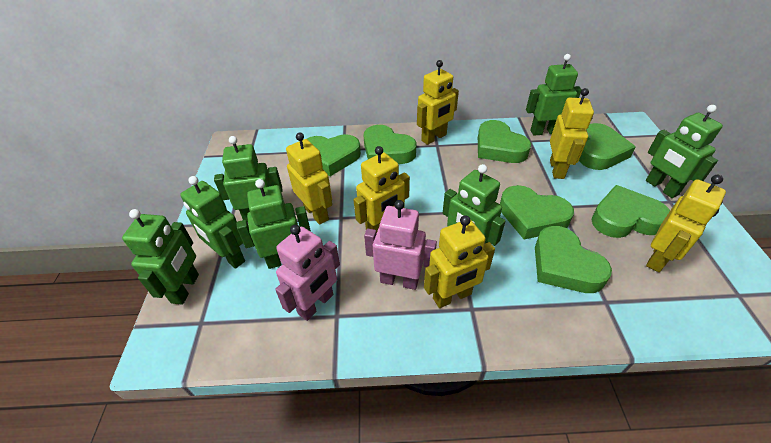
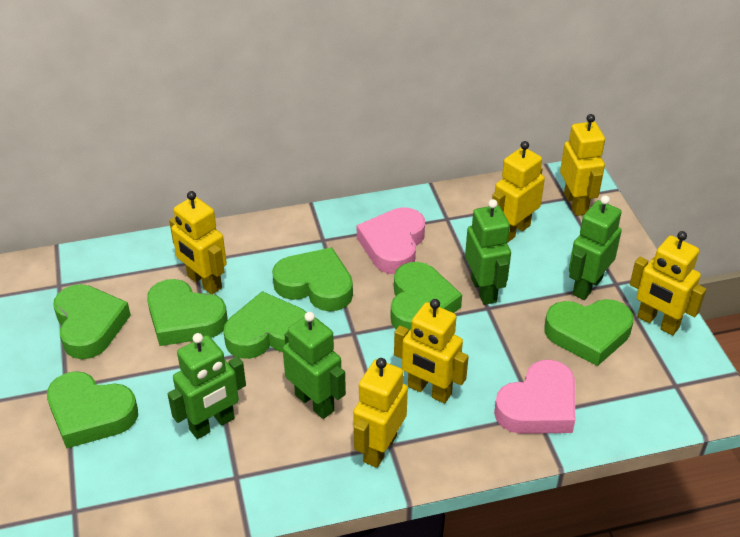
green robot: [122,209,199,305] [180,176,245,269] [214,136,282,222] [236,179,311,269] [443,164,505,246] [526,54,582,136] [646,105,723,198] = 7 -> [168,333,246,439] [283,312,346,419] [465,199,511,305] [569,195,622,300] = 4
pink heart: none = 0 -> [357,207,425,274] [494,359,575,434] = 2
pink robot: [275,225,340,321] [364,200,437,290] = 2 -> none = 0

